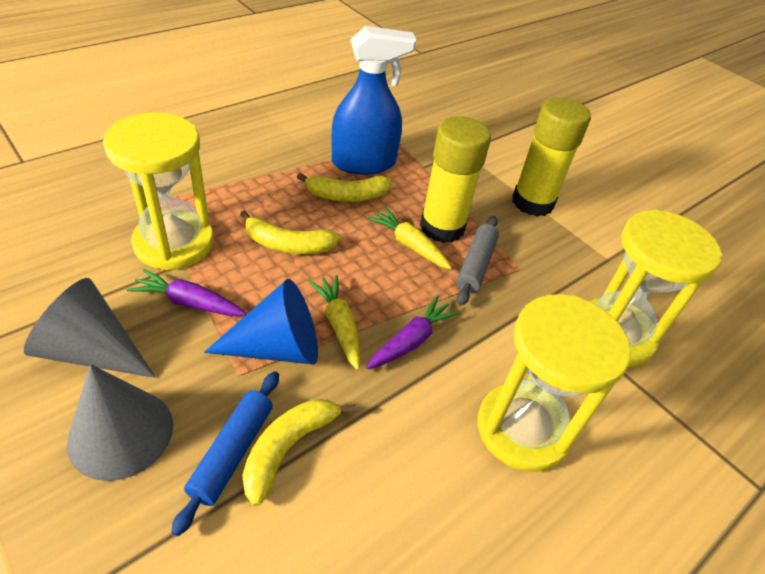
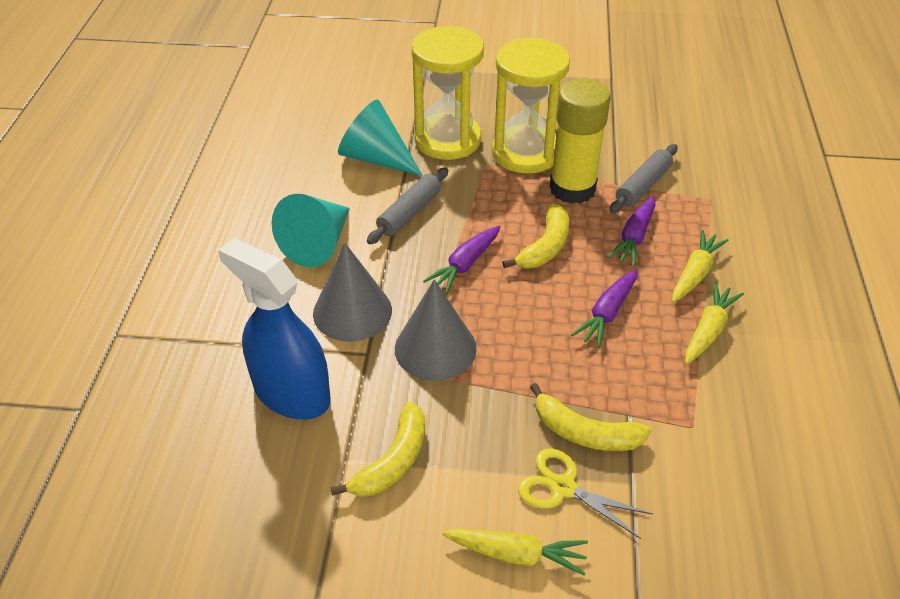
blue cone: [204,279,318,365] = 1 -> none = 0
blue rolling pin: [171,371,279,536] = 1 -> none = 0
grey rolling pin: [456,216,499,306] = 1 -> [367,167,448,244] [610,144,678,213] = 2
purple carrot: [127,269,246,316] [366,295,460,369] = 2 -> [423,226,500,294] [571,269,637,348] [607,196,656,266] = 3
turquoise cone: none = 0 -> [272,194,350,268] [338,100,423,176] = 2
yellow carrot: [309,275,360,370] [367,207,452,269] = 2 -> [442,528,588,576] [672,230,729,302] [685,282,744,364] = 3
yellow glue stick: [420,116,491,243] [512,97,591,217] = 2 -> [550,79,610,204] = 1
yellow hourglass: [103,113,214,270] [478,294,631,472] [590,209,722,367] = 3 -> [411,26,484,160] [492,38,570,174] = 2
yellow scissors: none = 0 -> [518,448,653,539] = 1

